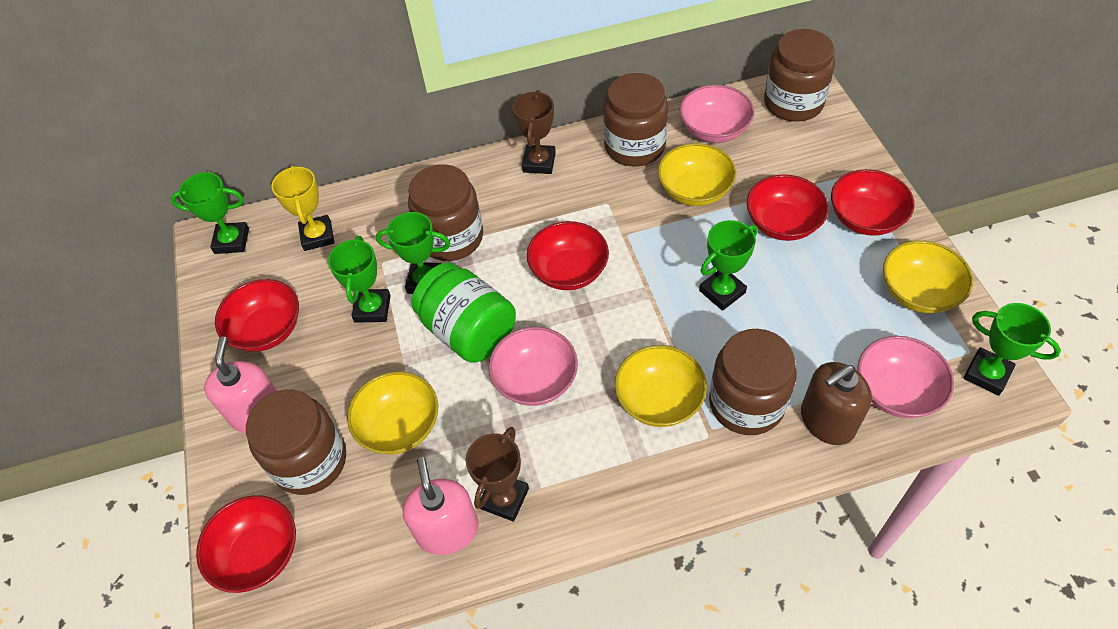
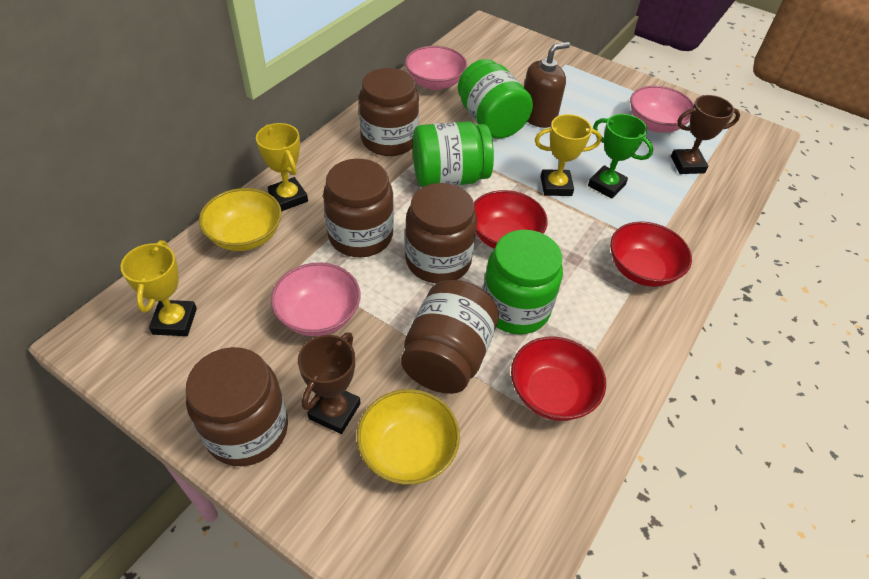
green jar: [412,263,516,363] = 1 -> [413,121,494,187] [458,59,533,139] [483,229,563,334] = 3
green trophy: [170,172,249,254] [328,236,391,323] [376,212,450,294] [699,220,758,311] [963,303,1061,396] = 5 -> [588,114,653,199] = 1
pink soap dispenser: [204,337,277,433] [402,457,479,555] = 2 -> none = 0
red bowl: [196,495,296,593] [215,279,299,352] [527,221,609,290] [747,174,829,241] [831,169,915,236] = 5 -> [474,190,548,249] [511,337,606,421] [610,221,692,287] = 3
yellow bowl: [347,371,438,454] [615,345,707,427] [658,143,736,206] [883,240,973,313] = 4 -> [199,188,282,251] [357,389,460,485] = 2
yellow trophy: [272,165,335,251] = 1 -> [121,240,197,336] [256,123,308,211] [535,114,602,196] = 3

